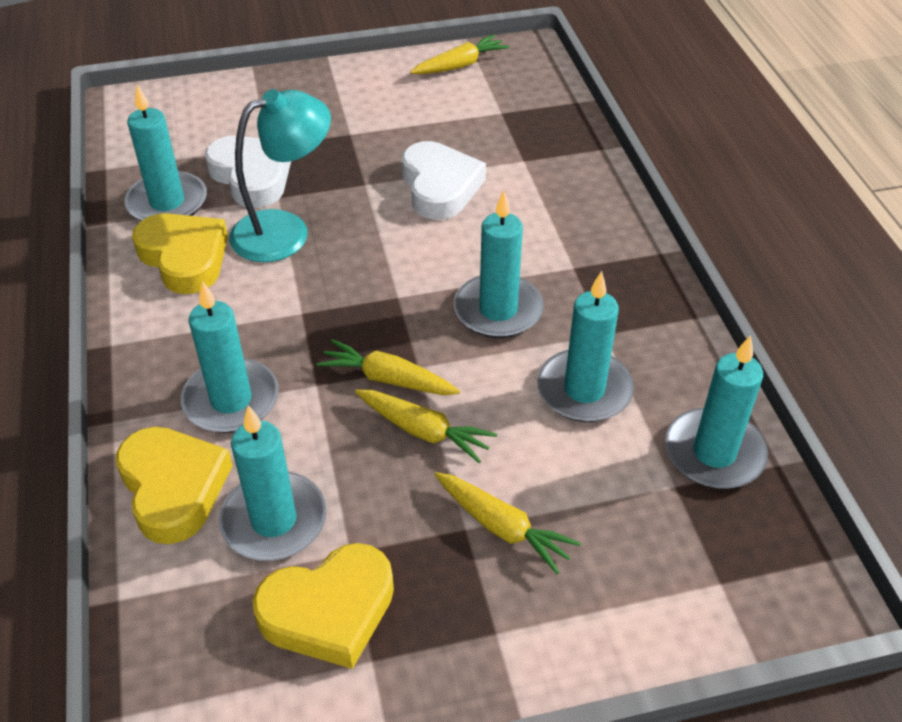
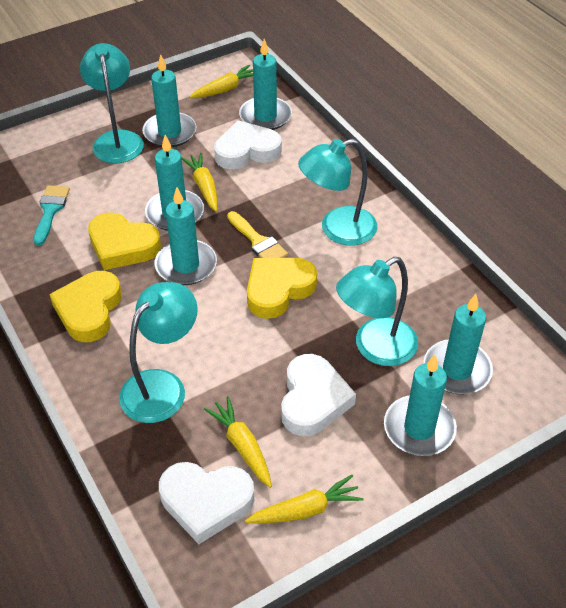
turquoise brush: none = 0 -> [34,185,70,245] = 1
turquoise lamp: [229,89,331,262] = 1 -> [80,43,144,163] [119,282,198,423] [298,139,377,245] [336,257,418,366] = 4
white heart: [205,136,291,208] [402,141,486,220] = 2 -> [159,462,254,544] [214,120,282,169] [281,354,356,436] = 3
yellow brush: none = 0 -> [227,211,288,258] = 1

